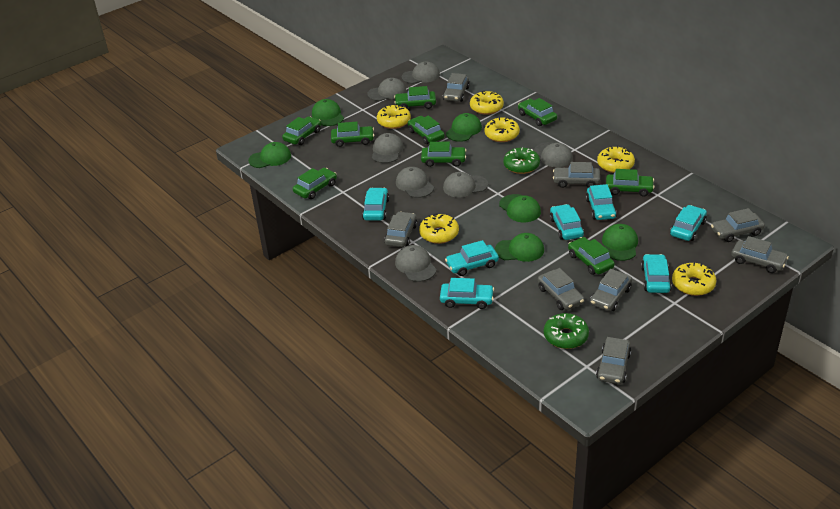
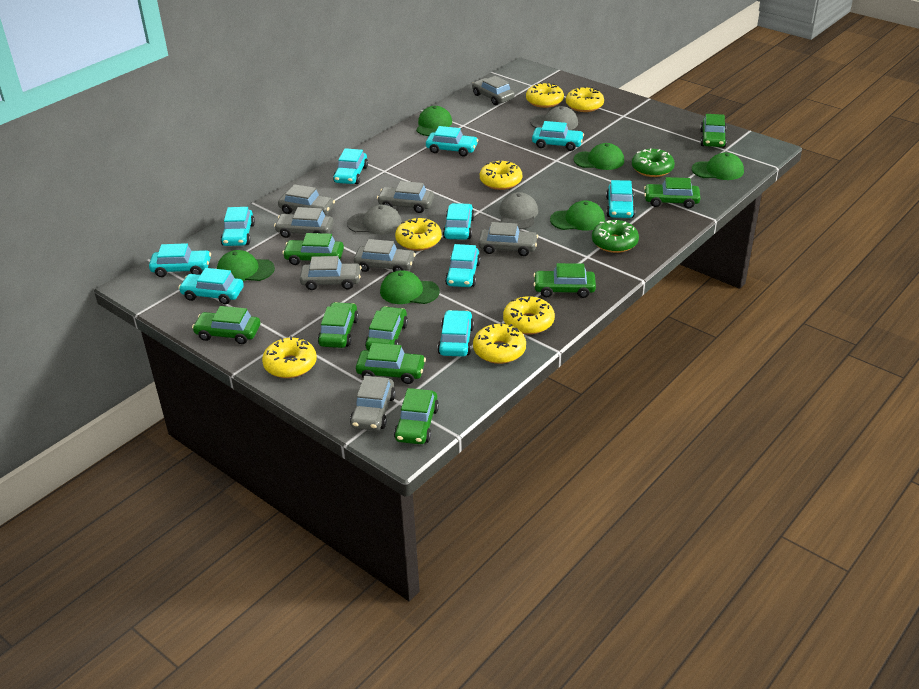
grey cap: [367,78,406,101] [372,133,404,163] [395,245,437,282] [396,167,434,198] [402,62,440,84] [443,172,488,198] [534,142,573,167] = 7 -> [347,205,402,235] [499,192,538,230] [530,106,578,130] = 3
turquoise car: [362,188,389,220] [440,278,494,309] [445,240,499,276] [550,204,584,240] [586,184,617,220] [641,254,672,293] [670,205,707,241] = 7 -> [149,243,211,277] [178,268,244,304] [221,207,255,246] [333,148,368,184] [426,126,478,157] [437,310,474,357] [443,203,475,240] [445,244,481,287] [532,121,584,151] [606,180,635,218] = 10
yellow donut: [377,104,411,129] [419,214,459,244] [470,91,504,115] [485,118,520,142] [597,146,635,173] [672,263,716,296] = 6 -> [262,336,317,378] [395,218,442,251] [473,323,526,364] [480,161,522,190] [503,296,555,334] [526,82,564,108] [566,86,604,112] = 7

